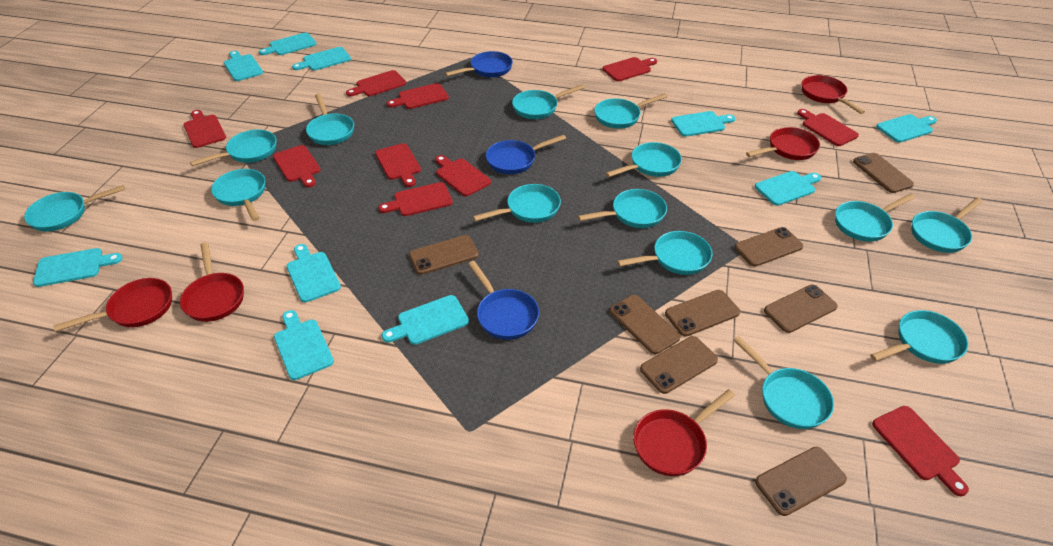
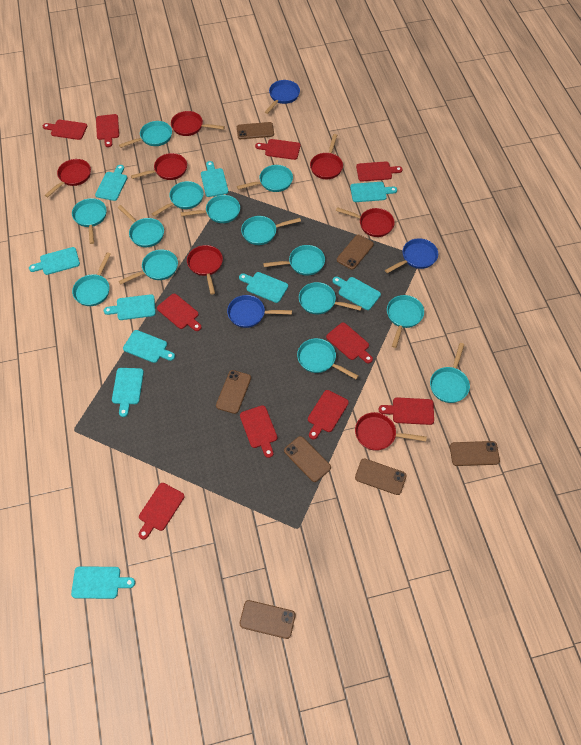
brown phone: [409,235,479,275] [610,295,680,354] [640,336,718,394] [665,290,740,336] [734,227,803,267] [755,447,847,516] [764,285,838,333] [853,153,914,193] = 8 -> [216,370,251,414] [237,122,274,139] [240,600,295,639] [284,436,331,482] [337,235,374,270] [355,459,407,495] [450,441,500,466] = 7
red pan: [53,278,172,332] [180,242,244,322] [633,389,735,476] [746,127,820,160] [802,75,865,114] = 5 -> [45,159,91,197] [131,153,187,180] [171,111,225,136] [187,245,223,295] [310,134,343,179] [336,207,395,237] [355,412,427,451] = 7

